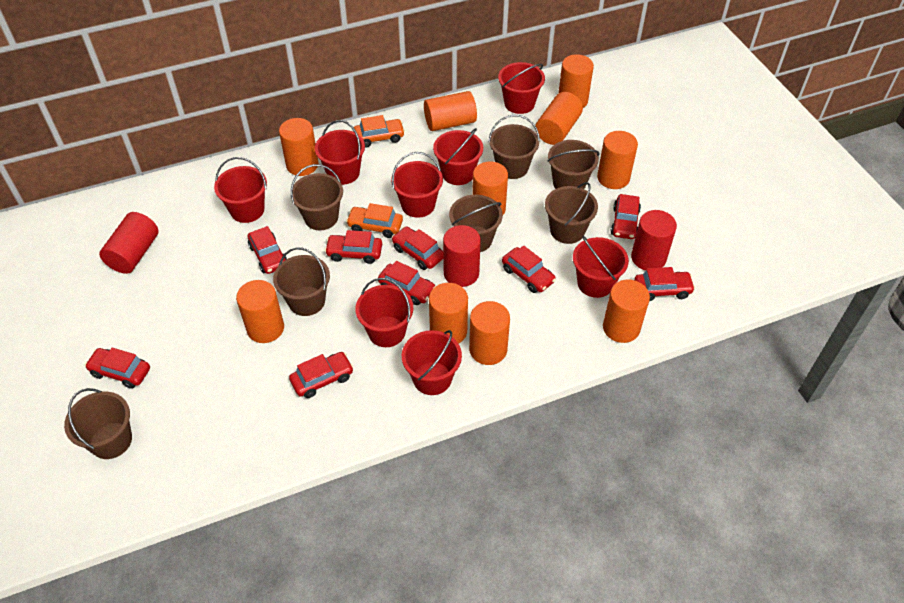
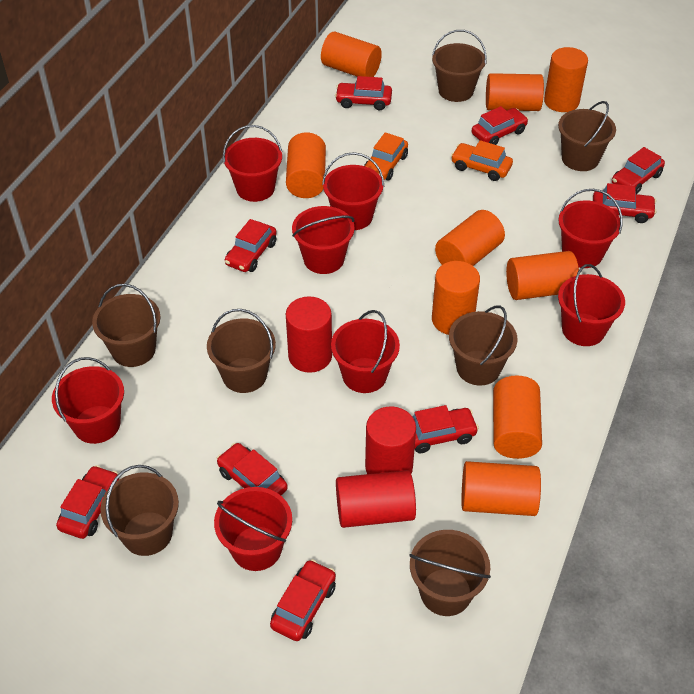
orange cylinder: [236,280,284,343] [279,118,318,176] [424,91,477,131] [429,283,468,344] [469,301,510,365] [472,161,508,215] [536,92,583,145] [558,54,594,108] [597,131,638,189] [603,280,650,343] = 10 -> [286,132,326,198] [321,31,382,77] [432,261,480,335] [435,210,505,266] [461,461,541,516] [486,73,544,111] [493,376,542,459] [506,251,579,300] [544,47,588,112] = 9

